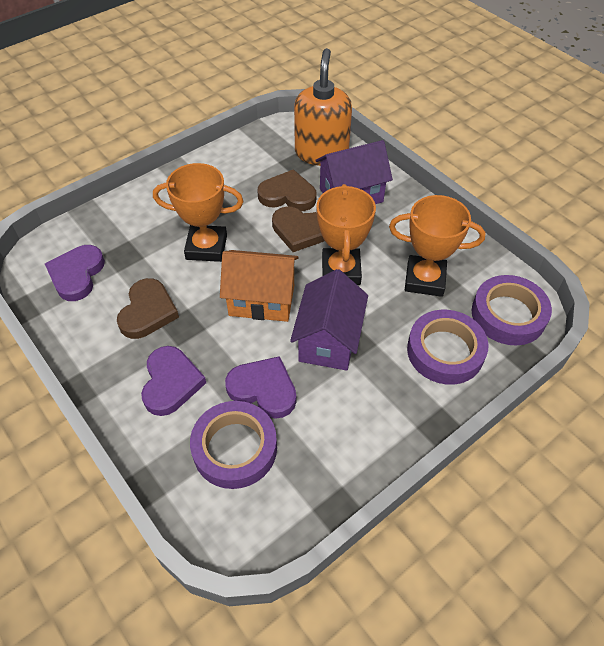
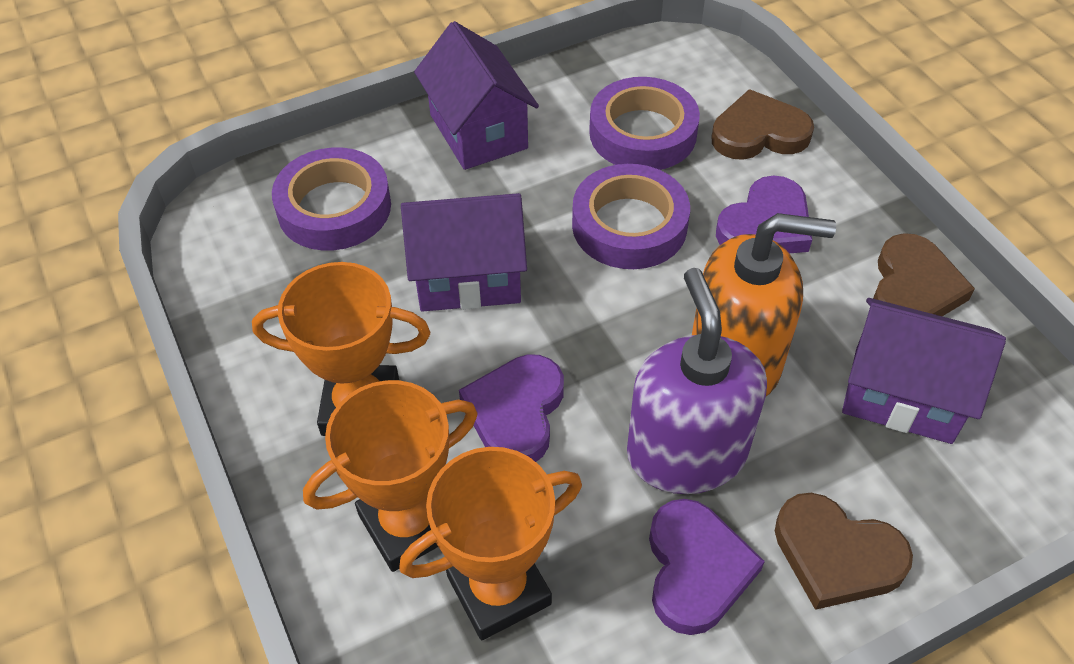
orange house: [220,250,299,322] = 1 -> none = 0
purple house: [290,269,368,371] [315,140,393,204] = 2 -> [401,193,527,312] [414,21,539,170] [842,298,1006,444] = 3
purple soap dispenser: none = 0 -> [627,268,767,494] = 1

